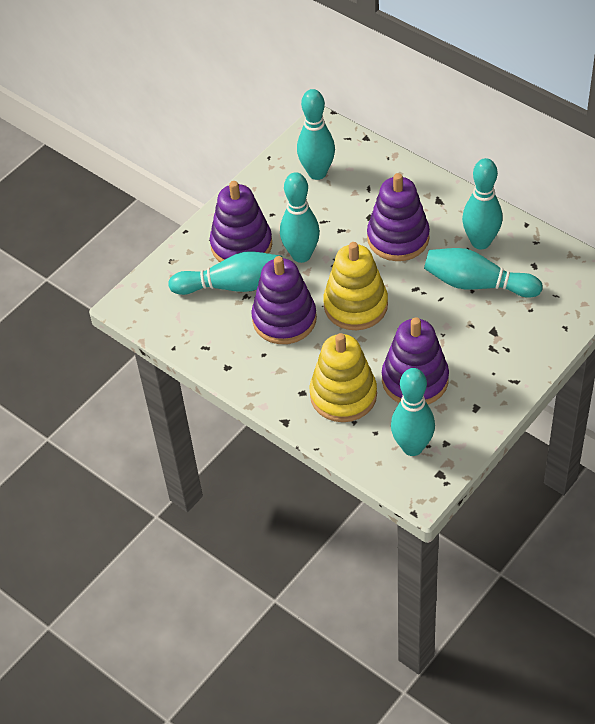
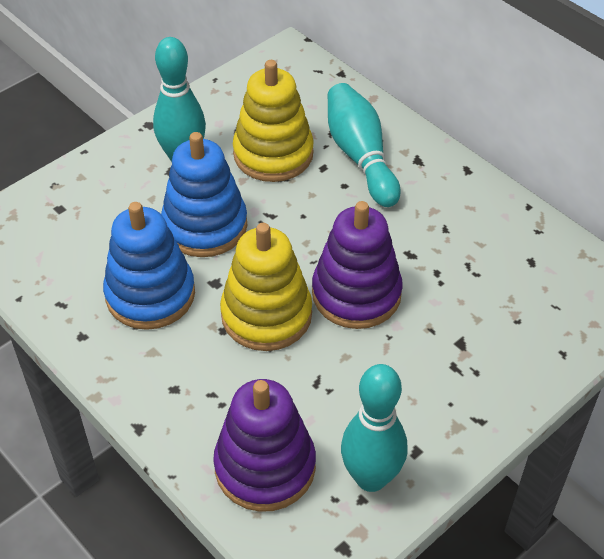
blue stacking toy: none = 0 -> [103,202,195,330] [161,132,247,257] = 2
purple stacking toy: [210,181,272,262] [251,256,317,344] [367,173,430,261] [382,317,449,405] = 4 -> [213,379,316,512] [312,201,403,329] = 2
turquoise bowling pin: [168,251,282,295] [280,172,320,263] [297,89,335,180] [391,368,435,456] [424,248,543,298] [462,158,503,249] = 6 -> [153,37,206,162] [328,83,401,207] [341,364,408,492] = 3

